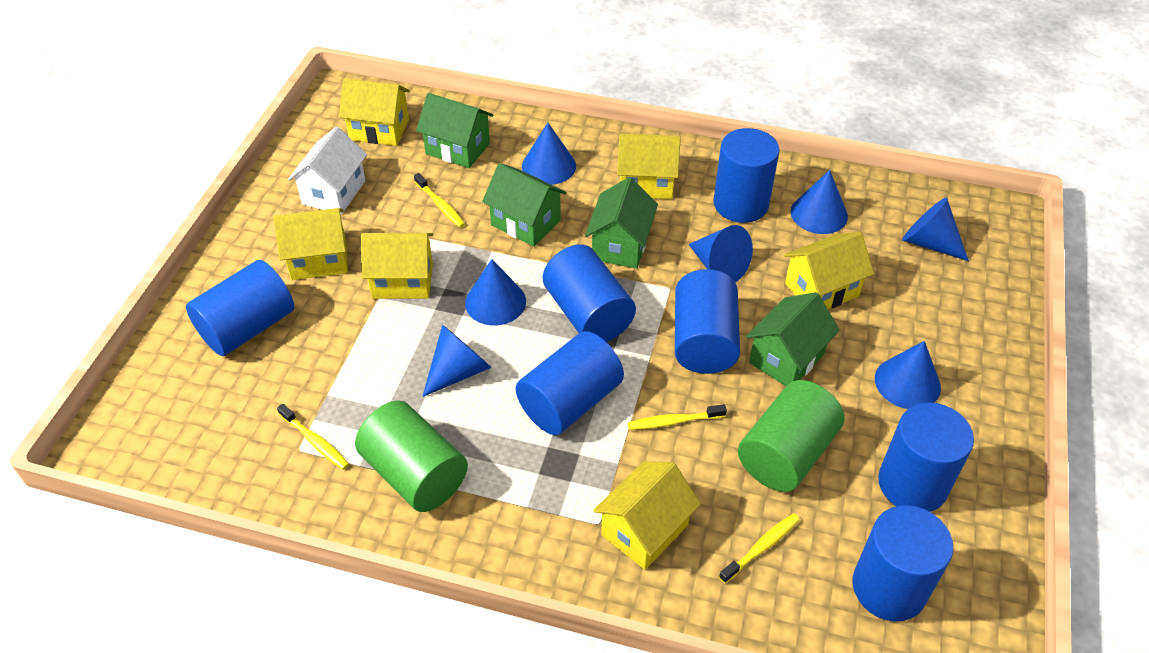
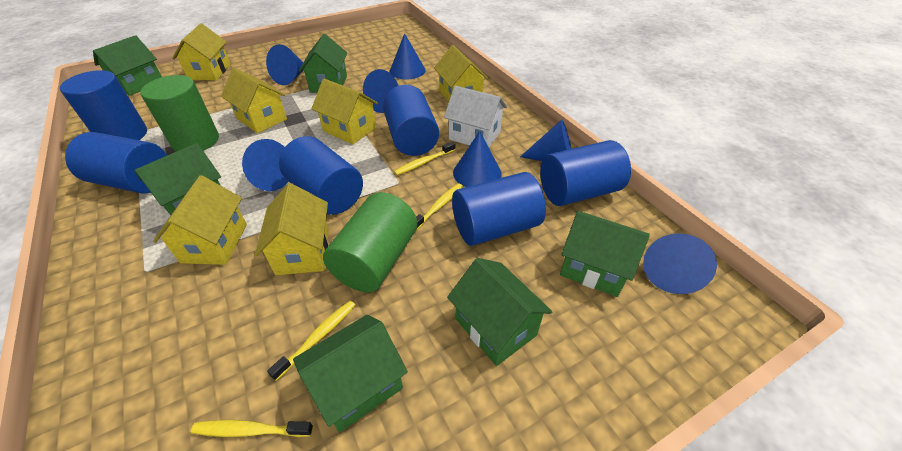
blue cylinder: [186,260,294,356] [516,331,624,435] [543,244,636,342] [675,269,740,374] [713,128,780,223] [853,505,954,621] [878,403,974,512] = 7 -> [60,70,147,140] [65,132,167,194] [279,136,363,215] [383,85,439,156] [452,172,546,246] [540,140,631,206] = 6
green house: [416,93,493,168] [482,163,567,247] [585,177,658,269] [746,292,840,386] = 4 -> [93,35,162,96] [135,143,221,215] [293,315,408,433] [299,34,347,93] [447,258,553,366] [560,211,650,297] = 6

